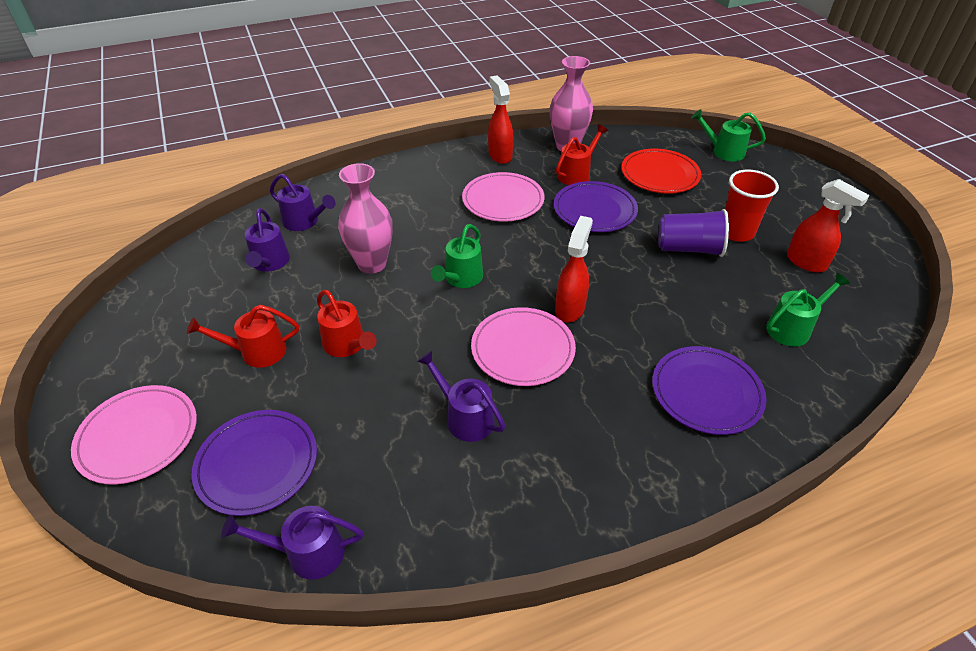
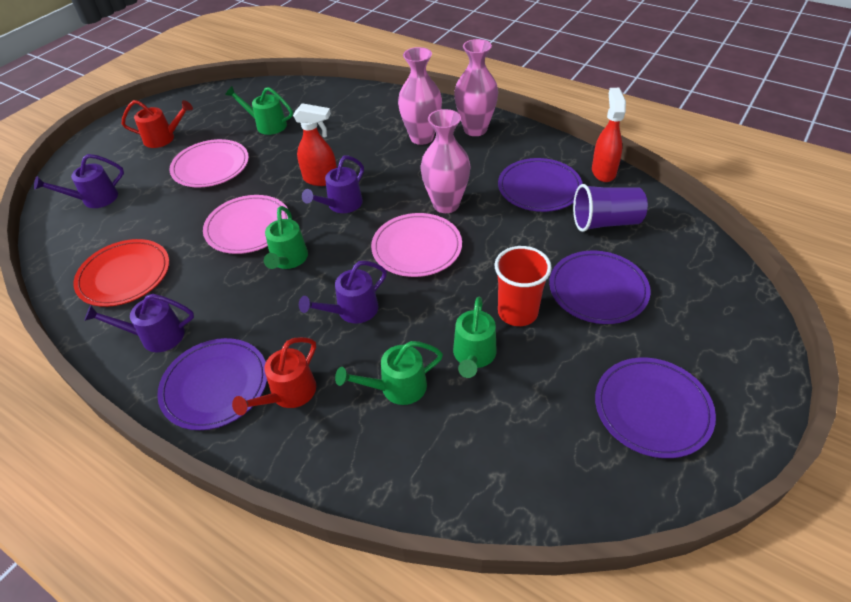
green watering can: [431,224,483,288] [691,109,766,161] [766,273,850,346] = 3 -> [225,86,293,135] [264,206,308,269] [335,341,443,405] [453,297,497,378] = 4
pink vase: [338,163,393,274] [550,56,593,151] = 2 -> [398,47,442,145] [420,109,471,213] [454,39,498,136] = 3
purple plate: [191,410,317,516] [554,181,638,232] [652,346,767,435] = 3 -> [157,338,267,430] [498,158,583,212] [549,250,651,324] [595,358,716,458] = 4
red spray bottle: [488,75,513,164] [555,216,593,323] [787,179,870,272] = 3 -> [293,103,337,186] [592,88,626,182] = 2
red watering can: [187,305,299,368] [317,290,377,357] [556,124,608,185] = 3 -> [122,100,193,148] [232,337,316,415] = 2

